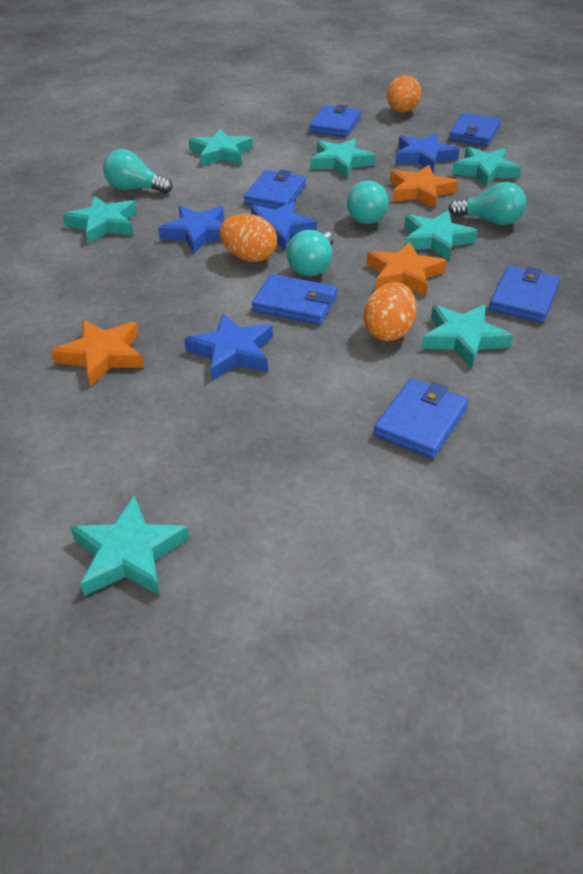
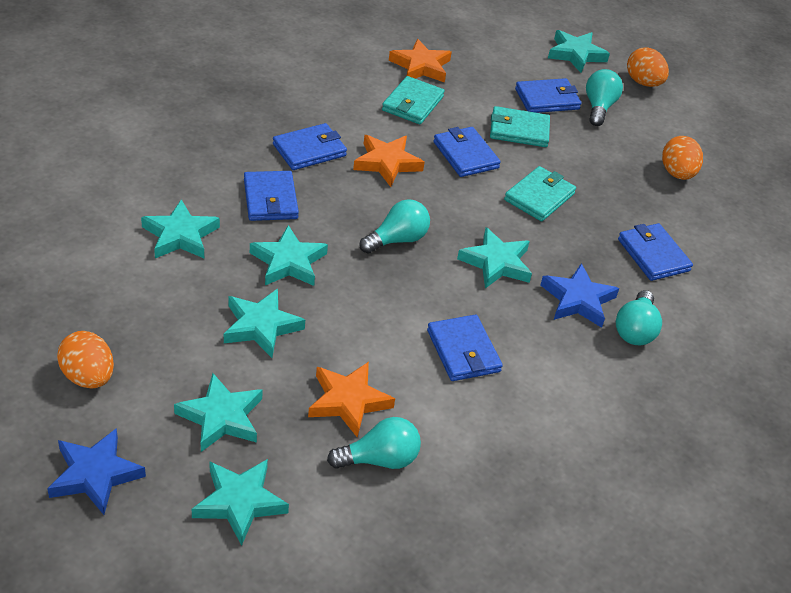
blue star: [158,206,224,254] [184,313,273,380] [251,201,317,250] [395,133,459,172] = 4 -> [47,428,146,515] [540,263,619,328] = 2
turquoise wallet: none = 0 -> [382,76,445,124] [490,106,550,147] [504,166,576,222] = 3

